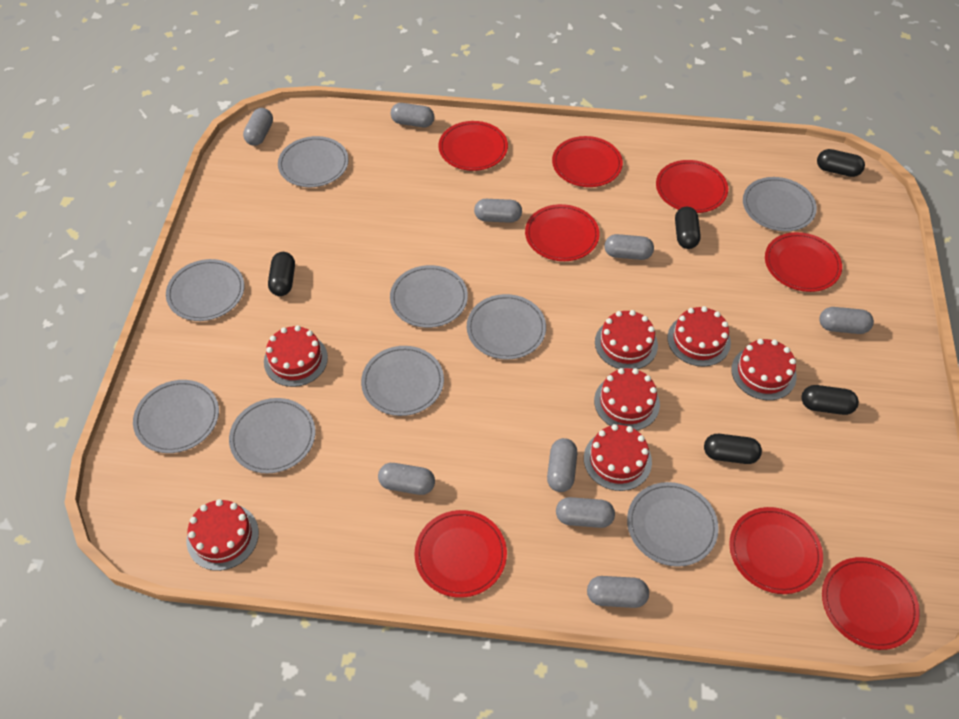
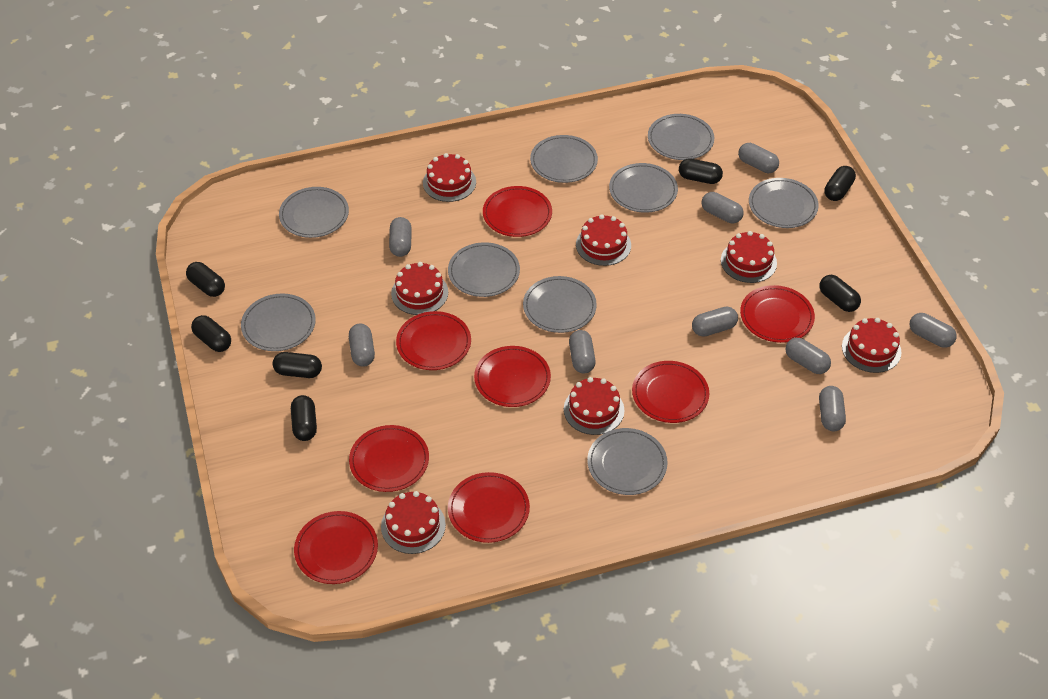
black capsule: [268,252,295,296] [675,207,701,249] [704,434,762,464] [801,385,859,415] [817,149,865,177] = 5 -> [186,262,225,297] [191,315,231,352] [272,352,322,378] [291,395,317,441] [679,158,723,184] [819,275,861,312] [824,166,856,201] = 7

